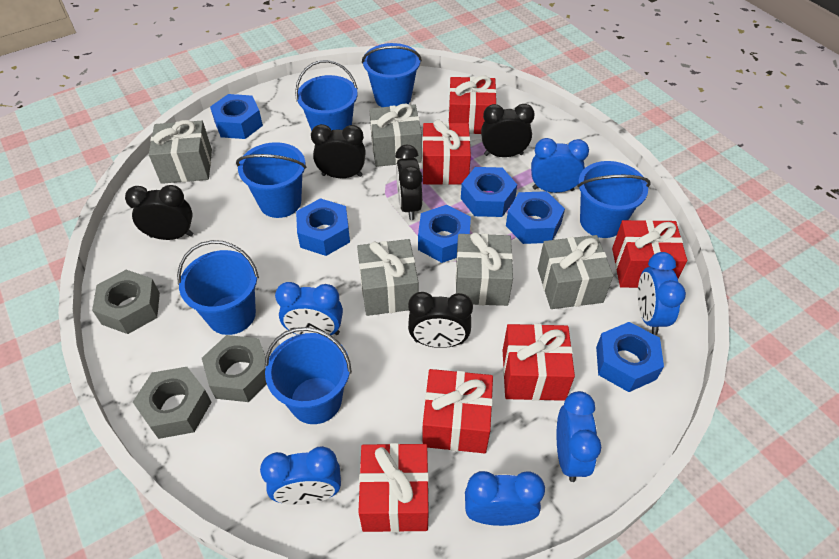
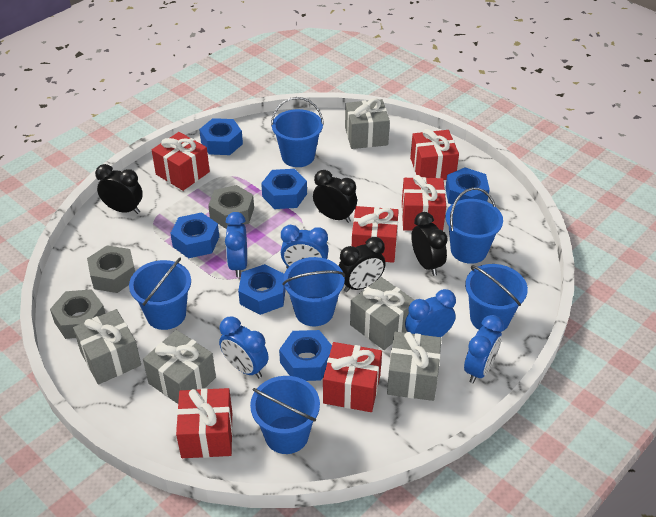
black clock: [125,185,193,240] [311,124,366,178] [395,145,423,220] [408,292,473,348] [481,104,535,157] = 5 -> [95,164,143,214] [313,170,357,223] [339,237,386,292] [411,212,448,276] = 4
blue clock: [260,446,341,505] [275,282,343,335] [465,471,545,526] [531,138,589,193] [557,391,601,482] [638,252,686,335] = 6 -> [219,316,269,378] [225,212,247,277] [281,225,329,269] [405,289,456,337] [464,315,504,383] = 5

